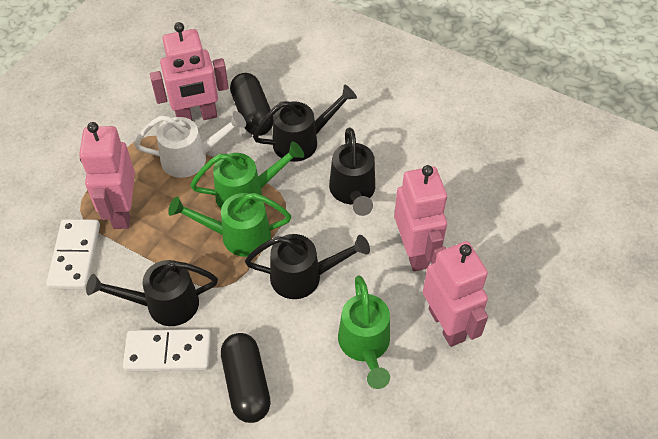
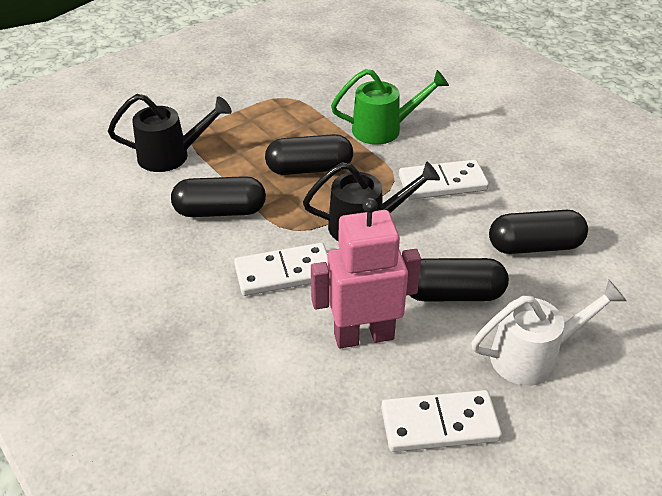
black capsule: [221,333,271,423] [230,73,273,136] = 2 -> [171,176,266,217] [265,134,353,175] [410,258,509,301] [489,210,588,254] = 4
black watering can: [86,260,218,326] [245,234,370,299] [253,84,357,162] [329,127,375,216] = 4 -> [108,94,232,172] [303,161,440,241] = 2
green watering can: [168,193,291,257] [190,141,304,209] [338,275,390,389] = 3 -> [331,69,449,145] = 1
pink robot: [79,122,135,229] [150,22,229,121] [394,165,447,271] [423,241,488,347] = 4 -> [311,198,421,348] = 1
white domino: [46,219,100,289] [123,329,211,372] = 2 -> [234,243,328,296] [381,390,502,452] [399,160,489,200] = 3

